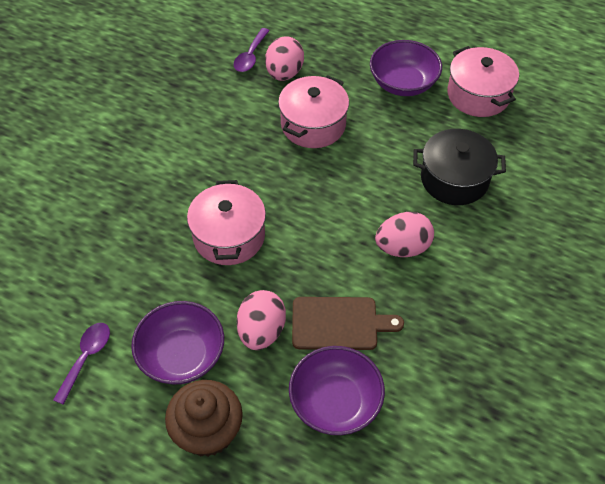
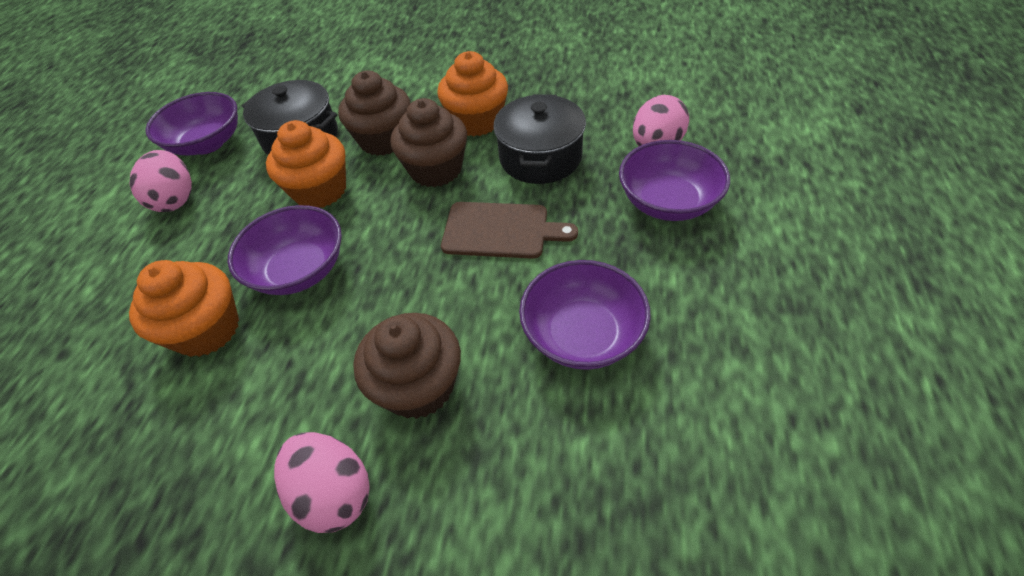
black pot: [413,129,506,205] = 1 -> [242,80,338,155] [493,94,586,184] = 2
brown cupcake: [165,380,243,457] = 1 -> [338,71,410,156] [353,313,461,419] [390,98,467,187] = 3
orange cupcake: none = 0 -> [129,260,239,357] [266,120,346,208] [437,51,508,136] = 3
pink pot: [187,180,266,265] [278,75,349,148] [447,46,519,117] = 3 -> none = 0
purple bowl: [131,301,224,384] [289,346,385,435] [370,40,442,96] = 3 -> [145,92,238,155] [227,205,342,295] [519,260,651,370] [619,140,730,221] = 4
purple spoon: [53,323,110,405] [234,28,270,72] = 2 -> none = 0

